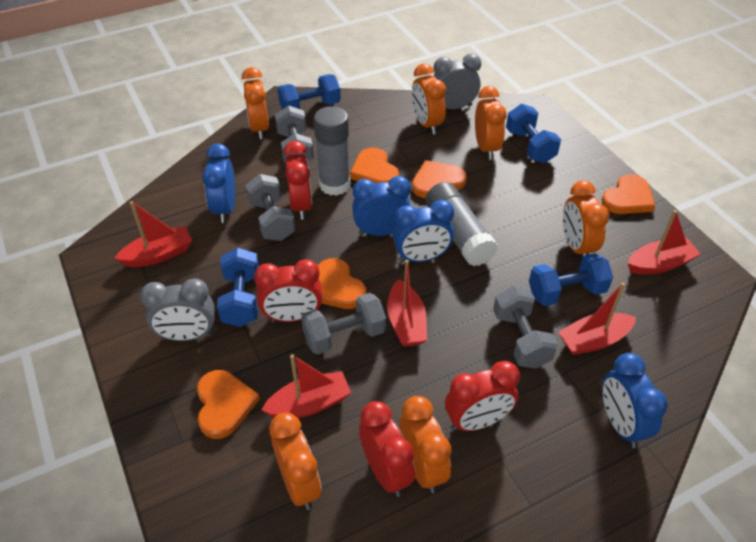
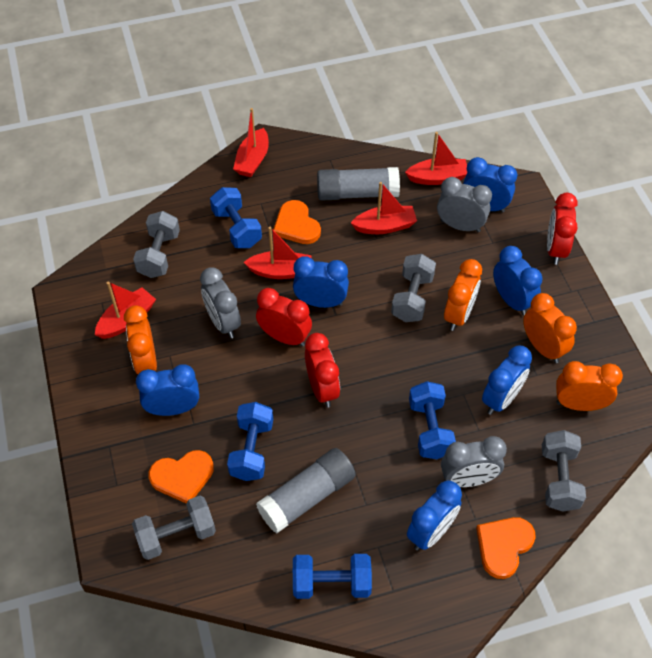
blue clock: [202,144,235,223] [352,176,411,236] [393,200,454,262] [602,353,668,448] = 4 -> [136,365,199,416] [293,256,349,308] [407,481,462,550] [463,157,517,213] [482,346,532,415] [493,246,542,315] = 6
grey clock: [140,279,215,341] [433,53,481,109] = 2 -> [200,267,241,338] [437,177,492,232] [441,436,507,487] = 3
orange clock: [242,67,269,139] [269,413,322,510] [400,396,452,493] [412,64,446,135] [475,86,507,160] [563,181,609,259] = 6 -> [124,305,157,374] [444,259,482,331] [523,293,577,363] [556,361,623,411] = 4
orange heart: [197,370,260,439] [318,258,366,309] [350,147,399,183] [412,160,467,198] [602,174,655,214] = 5 -> [149,450,214,503] [273,200,321,244] [476,517,536,579] = 3
red clock: [254,259,322,322] [283,141,312,220] [359,401,415,497] [445,361,520,431] = 4 -> [256,288,312,346] [305,333,340,407] [547,193,578,265] = 3

